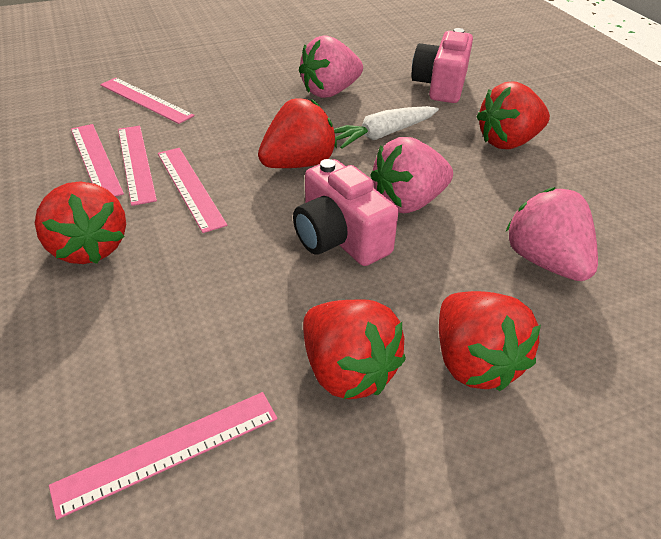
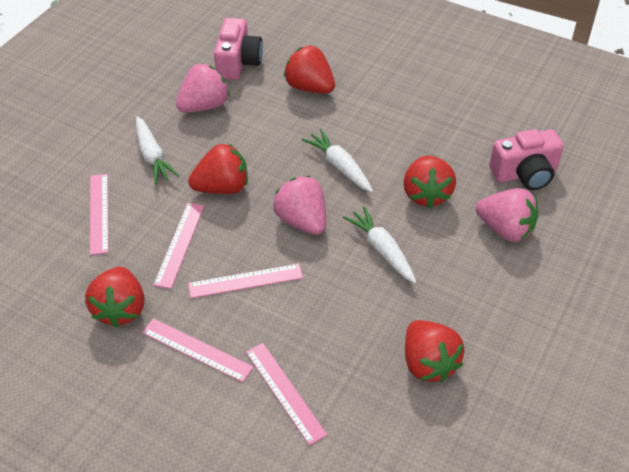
white carrot: [334,106,439,149] = 1 -> [136,116,179,184] [302,129,373,193] [343,206,417,284] = 3

